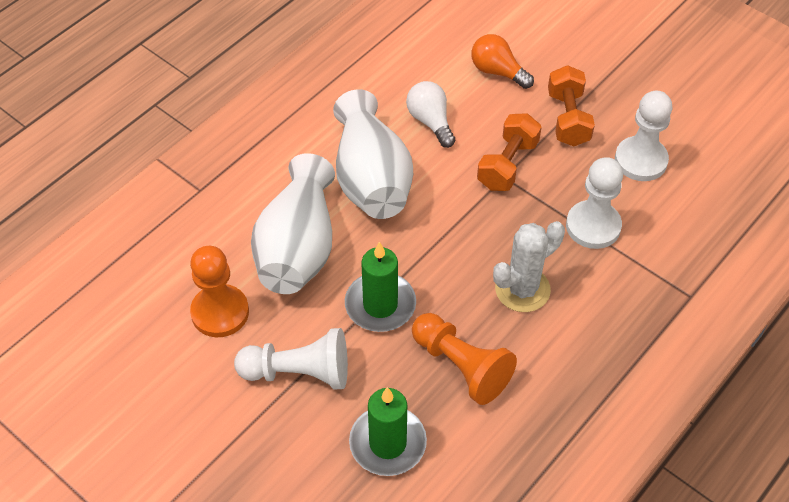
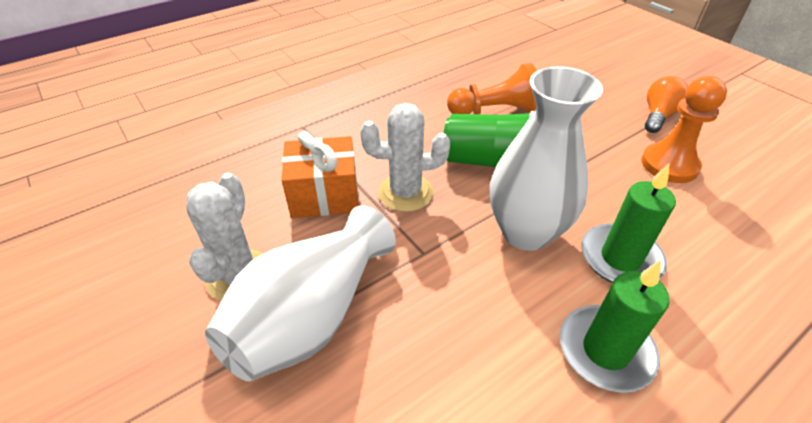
green cup: none = 0 -> [444,111,534,168] = 1
orange dumbbell: [477,113,542,191] [548,65,595,146] = 2 -> none = 0
orange gift: none = 0 -> [282,131,358,218] = 1
white cactus: [493,221,565,312] = 1 -> [186,172,263,301] [360,103,450,212] = 2
white light bulb: [406,81,455,148] = 1 -> none = 0
white pawn: [234,328,348,389] [566,157,623,249] [615,91,673,181] = 3 -> none = 0

